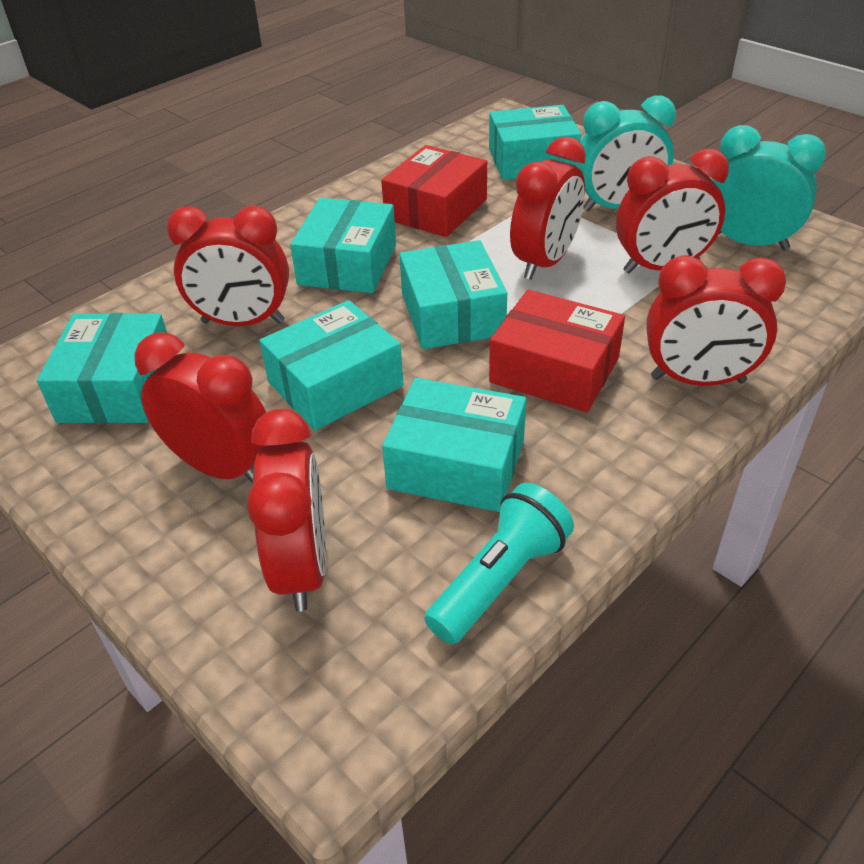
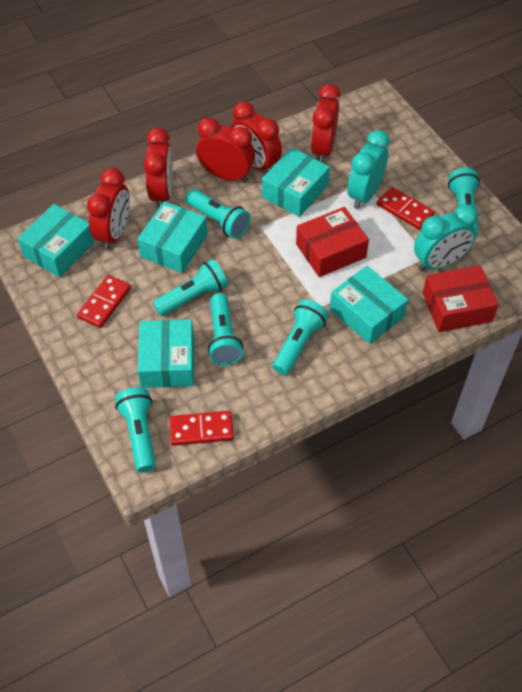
red clock: [134,332,266,483] [167,206,289,326] [247,409,326,612] [510,137,586,280] [616,149,729,273] [646,255,786,386] = 6 -> [87,168,130,250] [144,128,173,209] [196,117,255,182] [231,101,282,172] [311,84,341,162] = 5
red domino: none = 0 -> [77,275,131,328] [169,411,234,446] [377,187,434,230] = 3
turquoise box: [37,313,167,423] [259,300,403,430] [290,198,396,293] [382,378,526,512] [399,240,507,349] [489,105,582,180] = 6 -> [17,204,95,277] [137,201,208,273] [138,320,194,388] [262,148,330,217] [329,266,408,344] = 5
turquoise flashlight: [424,483,574,644] = 1 -> [115,387,156,472] [153,259,228,316] [185,189,251,239] [208,293,243,366] [273,299,328,375] [448,168,480,235] = 6

